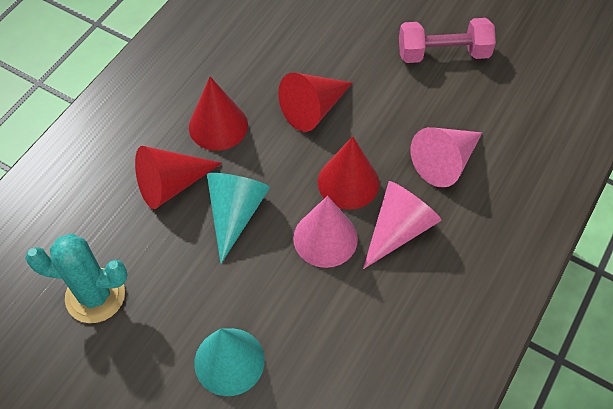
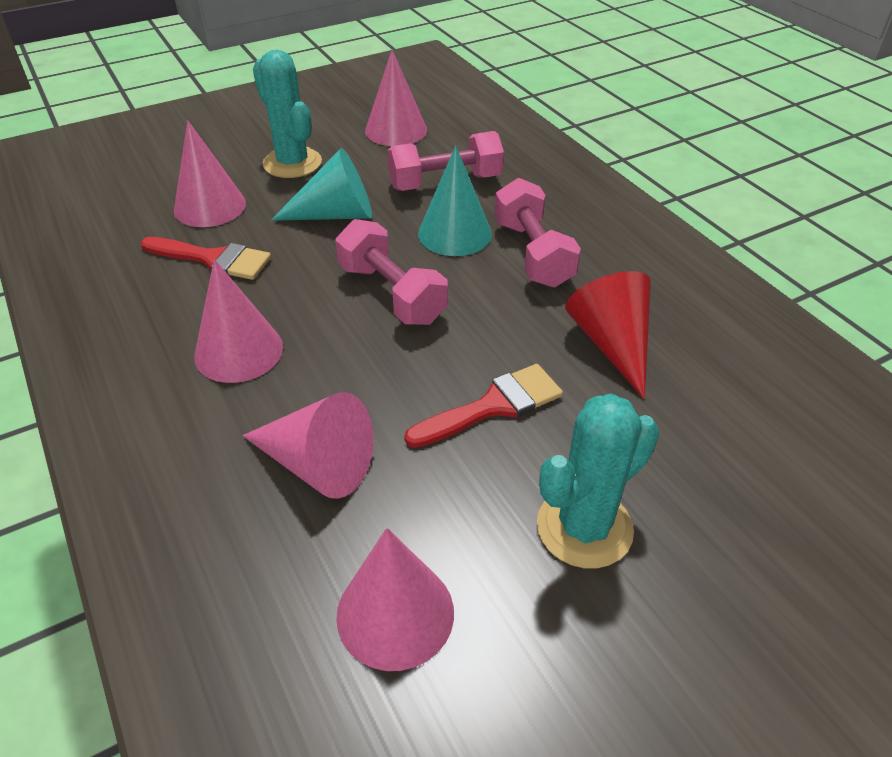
pink cone: [293,196,358,268] [363,181,442,269] [411,127,482,187] = 3 -> [174,120,246,227] [194,259,283,383] [242,392,373,499] [336,528,454,671] [365,50,427,146] = 5
pink dumbbell: [399,18,496,63] = 1 -> [335,219,448,325] [387,131,504,191] [494,178,581,288] = 3
red brush: none = 0 -> [141,237,271,280] [404,364,563,448] = 2
red cone: [135,146,222,209] [189,77,248,151] [278,73,353,132] [318,136,379,210] = 4 -> [565,271,651,399] = 1
turquoise cactus: [25,233,128,323] = 1 -> [253,50,322,178] [537,393,659,569] = 2

